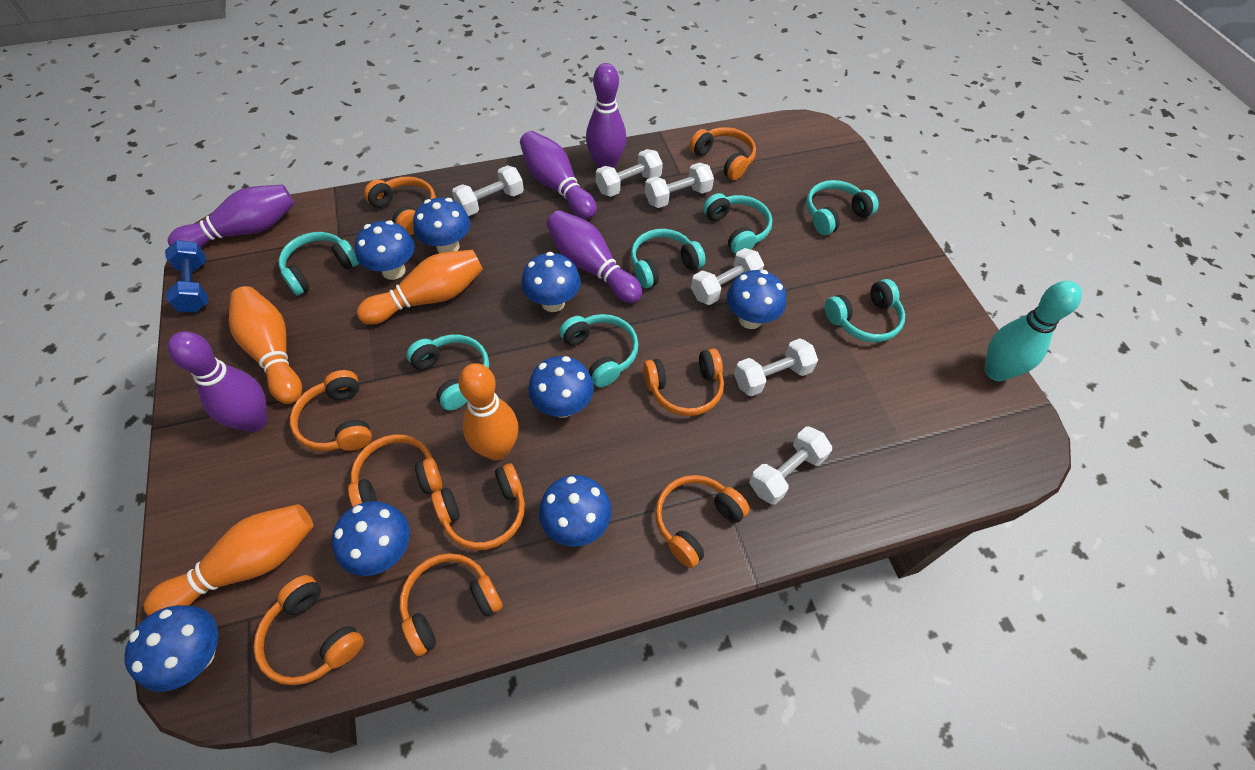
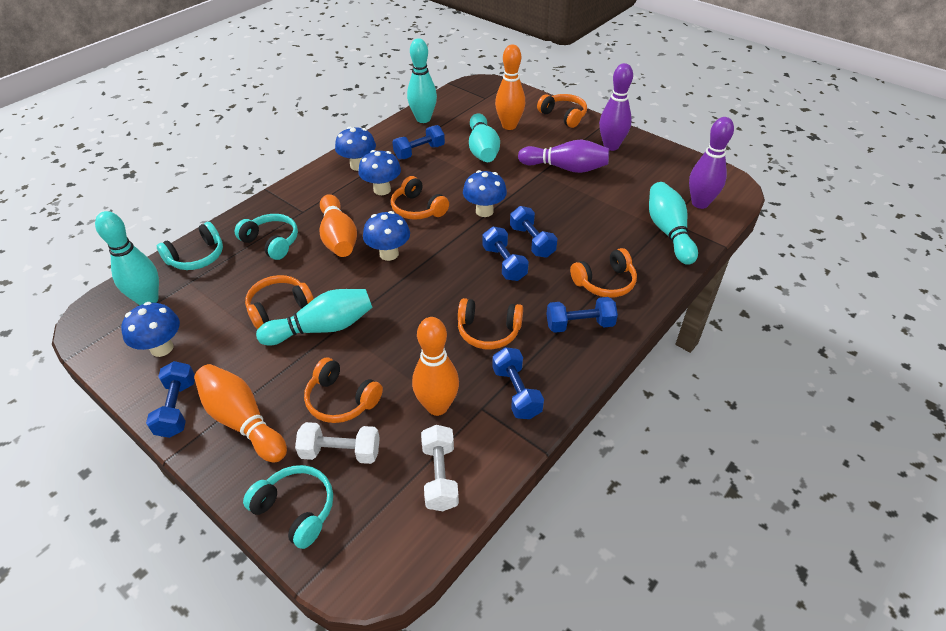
blue dumbbell: [165,240,208,313] = 1 -> [146,361,195,438] [392,125,445,159] [483,226,529,281] [492,347,544,419] [510,206,558,258] [546,297,618,333] = 6
blue mushroom: [124,605,218,692] [332,501,410,576] [355,221,415,280] [413,197,470,253] [521,252,581,312] [528,356,594,418] [539,475,612,547] [727,270,786,329] = 8 -> [121,302,180,357] [335,127,376,171] [358,150,401,195] [363,211,410,261] [463,170,507,217] = 5
orange headphones: [253,575,364,685] [290,370,372,451] [348,434,442,507] [364,176,436,235] [399,553,503,656] [431,463,525,550] [643,348,724,416] [655,475,750,568] [689,127,756,180] = 9 -> [245,275,314,329] [304,358,383,423] [391,176,449,220] [458,298,523,349] [537,94,587,128] [570,248,637,298] = 6
purple bowling pin: [168,185,295,248] [168,331,268,432] [520,131,597,219] [547,210,642,303] [586,63,626,169] = 5 -> [518,140,609,173] [599,63,633,151] [689,117,734,209] = 3
turquoise bowling pin: [984,281,1082,381] = 1 -> [95,211,159,305] [256,289,373,346] [407,38,437,123] [469,113,500,162] [649,182,698,265] = 5
turquoise headphones: [279,232,359,295] [406,335,489,411] [559,314,639,387] [631,229,706,288] [703,193,772,254] [806,180,879,235] [825,279,905,342] = 7 -> [157,222,223,270] [235,214,298,260] [243,465,333,549] = 3
white dumbbell: [452,165,524,216] [596,149,663,197] [645,163,714,208] [691,248,764,305] [734,338,818,396] [749,426,832,505] = 6 -> [295,422,380,464] [421,425,459,511] = 2

